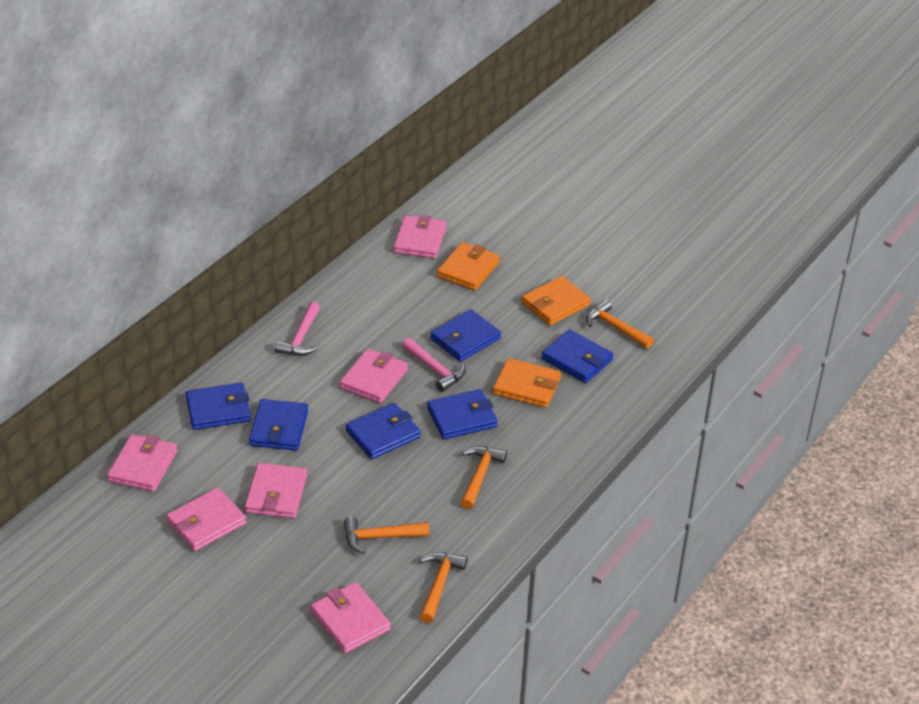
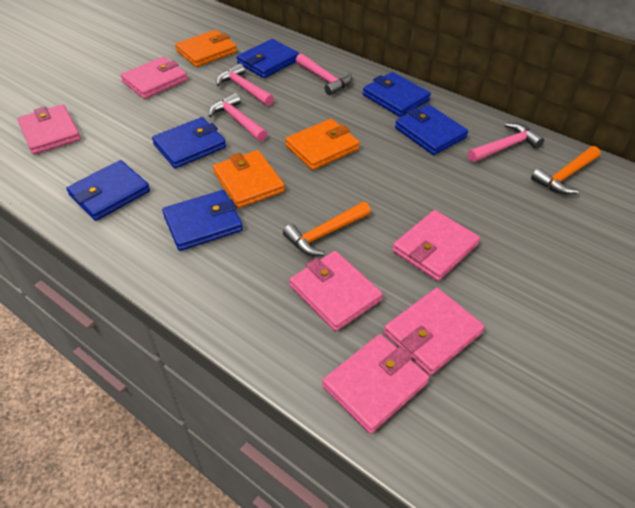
orange hammer: [344,516,429,554] [419,552,468,623] [460,446,507,509] [586,299,654,349] = 4 -> [283,202,371,256] [531,146,600,194] = 2
pink hammer: [275,302,320,356] [402,338,466,392] = 2 -> [209,93,268,142] [217,63,274,106] [296,54,352,95] [468,123,544,162] = 4

